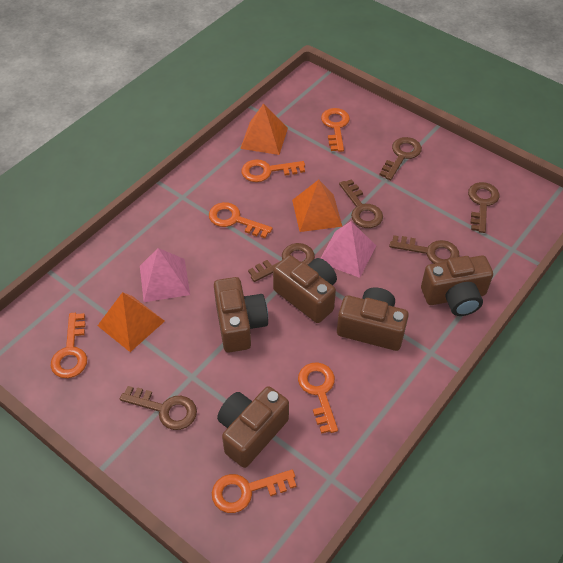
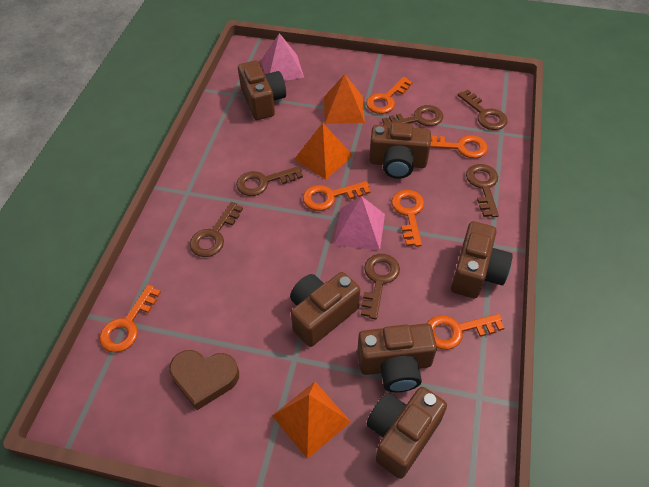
brown camera: [214,277,268,353] [217,386,289,468] [273,255,337,323] [337,287,409,351] [421,255,493,316] = 5 -> [238,61,286,120] [290,272,360,347] [357,323,437,392] [367,387,447,479] [369,122,431,179] [451,221,513,298] = 6
brown heart: none = 0 -> [169,350,239,410] = 1

